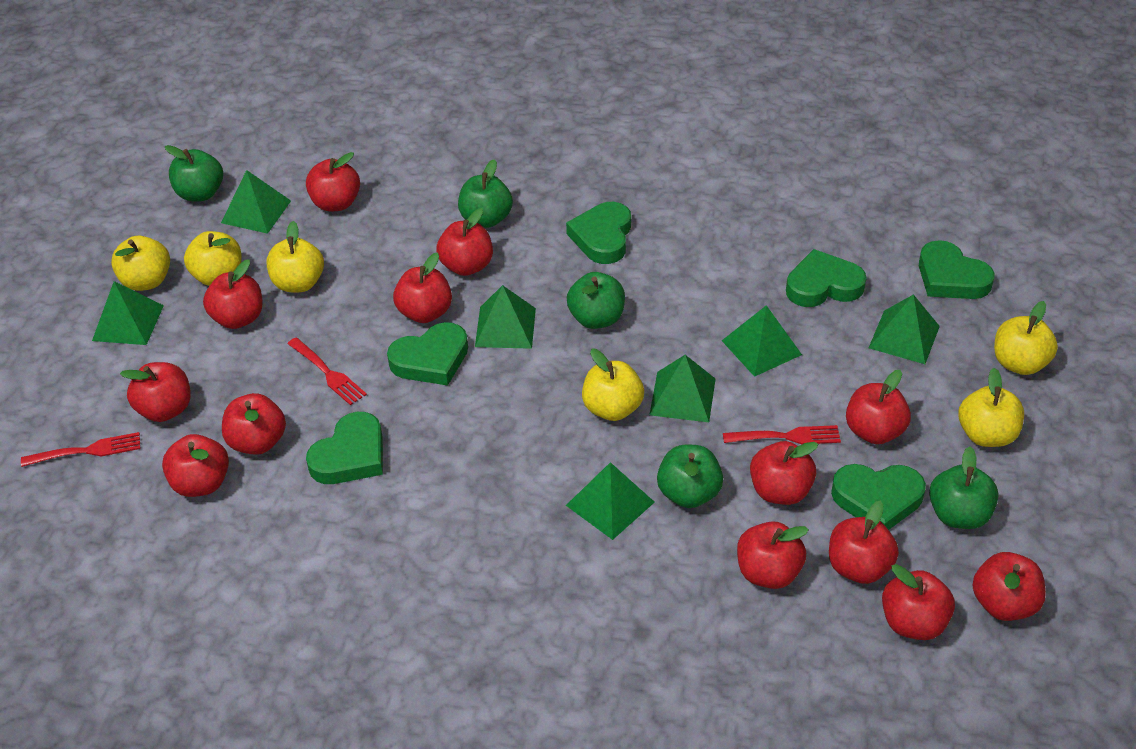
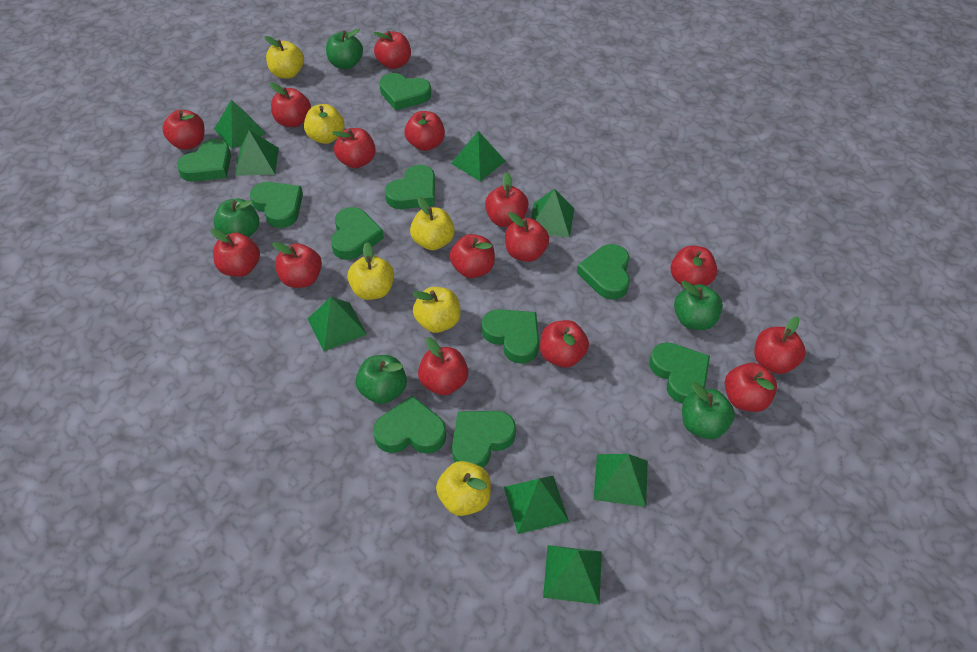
green heart: [306,412,383,484] [387,322,468,386] [566,202,631,264] [786,249,867,307] [831,464,926,530] [919,240,995,299] = 6 -> [177,139,231,182] [250,182,303,228] [331,207,384,260] [373,396,446,454] [379,73,431,110] [385,165,435,209] [452,411,516,468] [482,309,539,364] [577,244,630,300] [649,342,710,404] = 10
green pyramid: [92,281,164,345] [221,170,291,234] [475,285,536,349] [566,462,655,540] [649,355,716,422] [722,305,802,377] [869,294,940,364] = 7 -> [214,100,266,149] [235,130,279,176] [308,297,367,351] [451,131,505,181] [504,476,569,534] [531,189,574,238] [543,545,602,604] [594,454,648,507] = 8
red apple: [120,362,191,422] [162,434,229,497] [203,259,263,329] [222,393,286,455] [306,152,360,212] [393,253,452,323] [436,208,493,276] [737,521,809,589] [750,441,818,505] [829,500,899,584] [846,370,911,444] [882,564,955,640] [972,552,1046,621] = 13 -> [162,110,205,150] [211,229,260,277] [270,83,311,127] [272,242,322,288] [332,128,376,168] [373,31,411,69] [404,111,445,151] [418,337,469,395] [450,234,495,278] [485,172,529,227] [505,212,549,262] [540,320,589,368] [671,245,717,286] [725,363,777,412] [755,316,806,374] = 15
red fork: [21,432,141,467] [288,337,367,405] [723,425,841,444] = 3 -> none = 0

